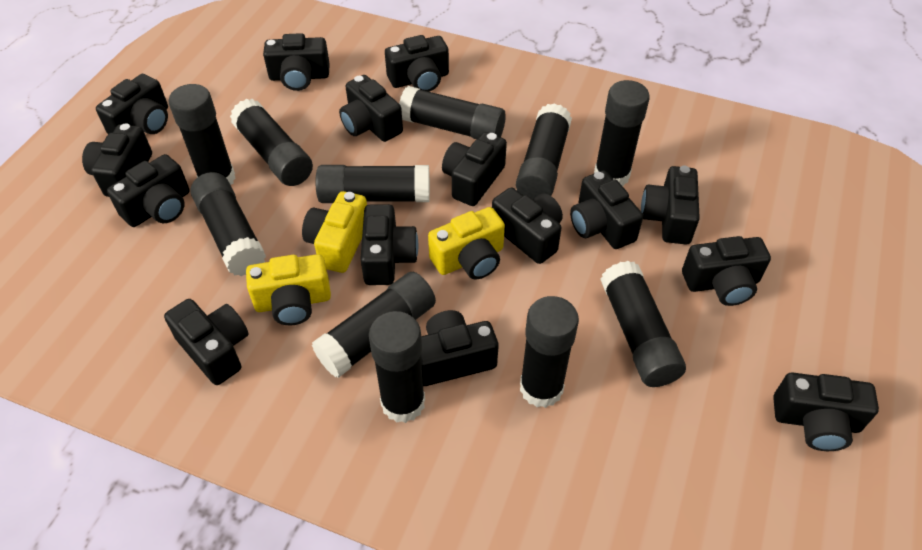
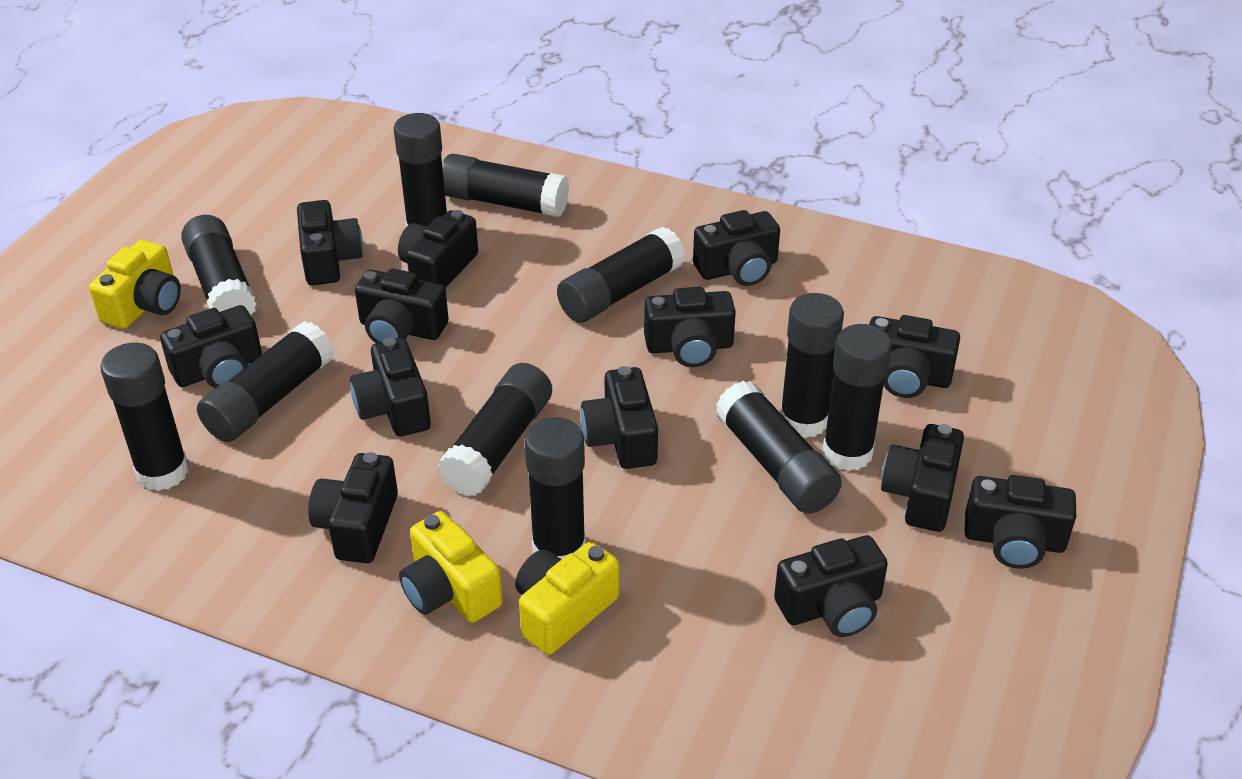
black camera: [82,123,152,197] [96,74,168,134] [107,154,190,227] [164,299,249,385] [263,33,330,91] [339,75,403,142] [360,204,418,285] [385,35,449,92] [421,310,499,386] [442,132,507,206] [492,187,563,264] [570,171,643,249] [641,166,700,244] [682,236,771,306] [773,372,879,451] = 15 -> [160,305,262,388] [297,200,363,285] [308,452,398,563] [350,337,431,437] [355,269,449,343] [398,210,478,288] [581,366,658,469] [644,287,736,367] [693,210,780,286] [774,535,888,637] [869,315,960,398] [881,424,964,532] [964,475,1076,569] = 13

